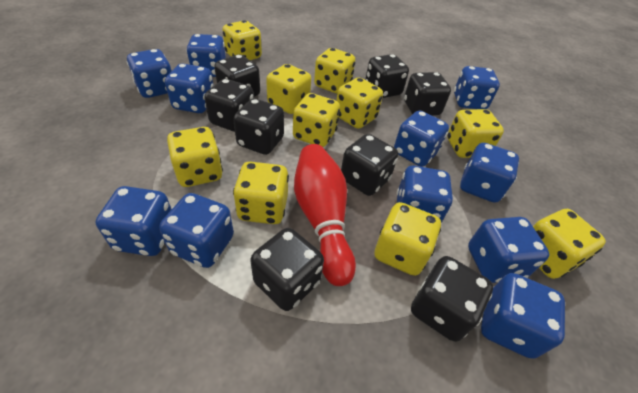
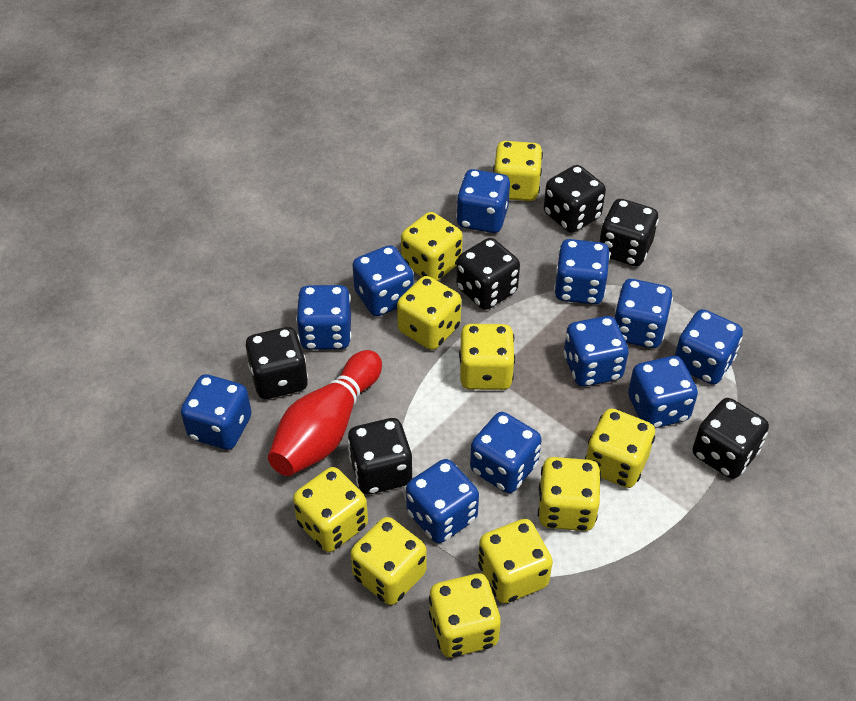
black dice: [204,79,254,132] [214,54,260,97] [233,99,284,155] [250,228,324,311] [341,134,398,196] [365,54,409,98] [404,72,451,116] [411,256,493,342] = 8 -> [246,327,308,399] [347,418,412,494] [457,238,520,310] [544,165,606,233] [599,199,659,266] [692,398,769,479] = 6

